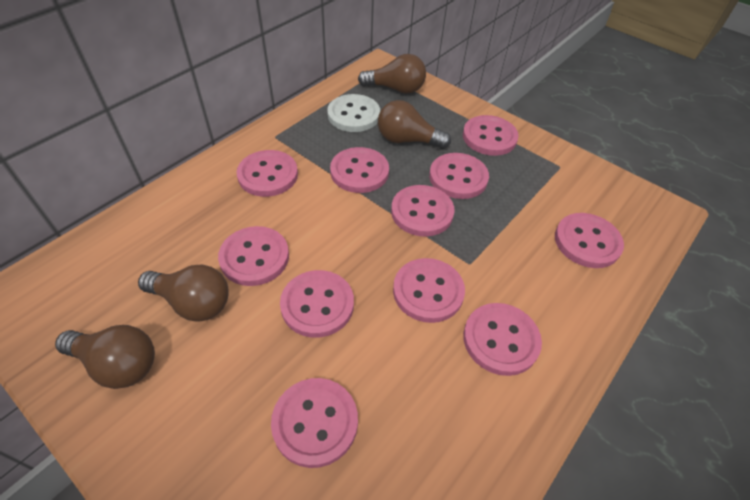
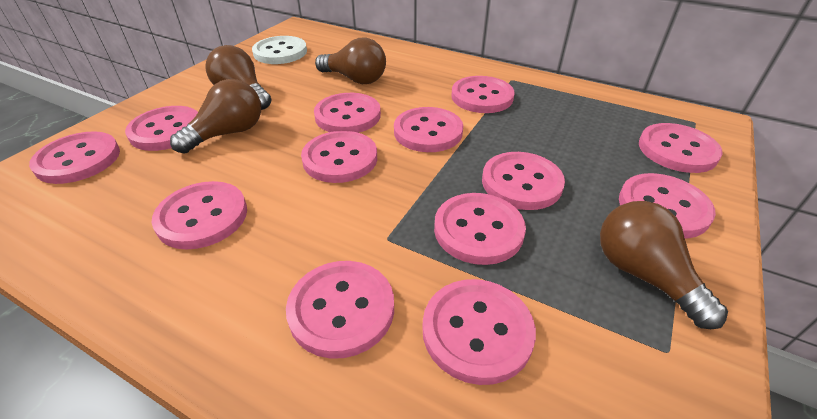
pink button: [218,226,289,286] [236,150,298,197] [271,378,358,468] [280,270,354,338] [330,147,389,193] [391,185,455,237] [393,258,465,323] [429,153,489,199] [463,115,519,156] [463,303,542,376] [555,213,624,268] = 11 -> [29,131,120,184] [125,106,198,151] [151,181,247,250] [286,261,394,359] [301,131,377,183] [314,93,381,133] [394,107,463,152] [422,279,536,385] [434,193,526,265] [451,76,515,113] [482,152,565,210] [619,173,716,238] [639,123,723,173] = 13

